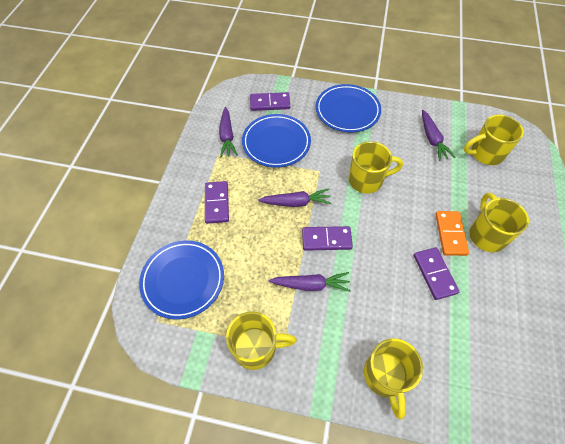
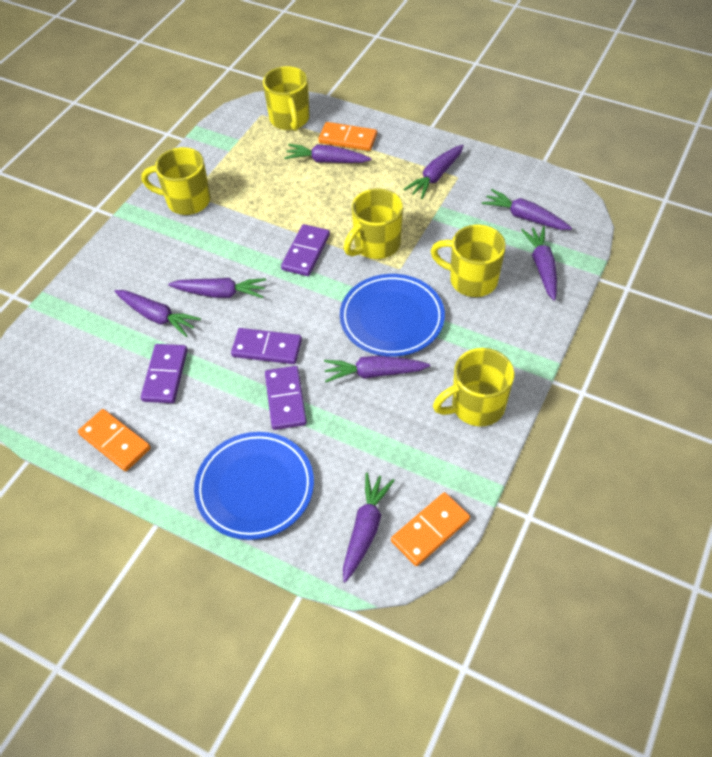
blue plate: [139,240,224,320] [242,114,311,168] [316,84,381,132] = 3 -> [194,432,314,540] [340,274,445,357] = 2
orange domino: [435,211,469,256] = 1 -> [78,409,151,472] [318,122,377,151] [391,492,470,566] = 3
purple carrot: [219,107,238,157] [258,189,332,207] [269,272,351,292] [422,110,456,161] = 4 -> [114,290,201,337] [168,278,266,298] [284,144,372,163] [324,356,430,382] [343,472,395,582] [403,145,464,199] [482,189,572,230] [521,226,557,301] = 8

